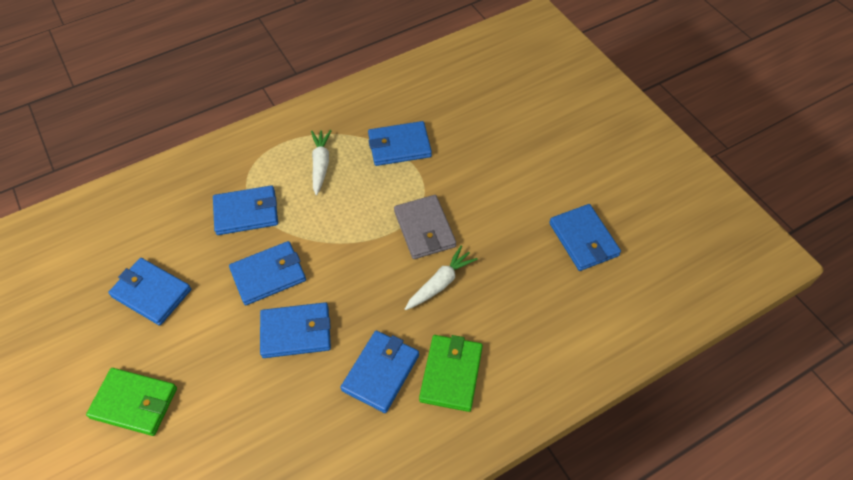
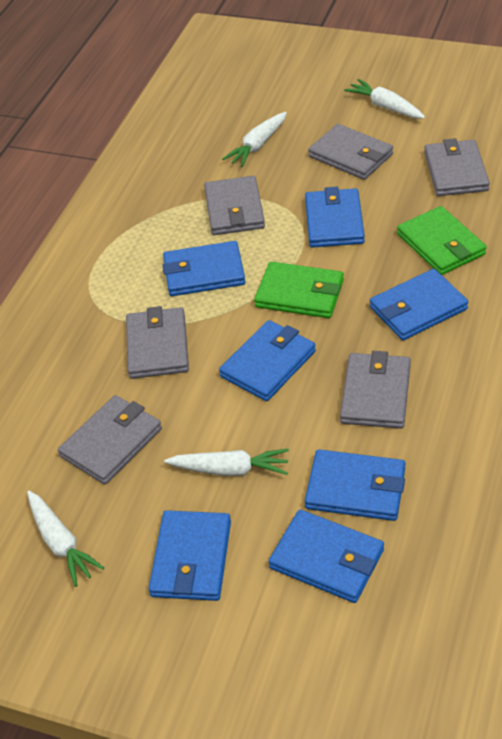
grey wallet: [394,195,456,259] = 1 -> [58,395,162,484] [126,306,189,379] [204,176,265,235] [308,124,393,180] [340,351,411,429] [424,138,490,196] = 6
white carrot: [311,130,332,195] [405,246,478,310] = 2 -> [27,491,104,587] [164,449,289,476] [222,112,287,167] [344,79,425,119] = 4

